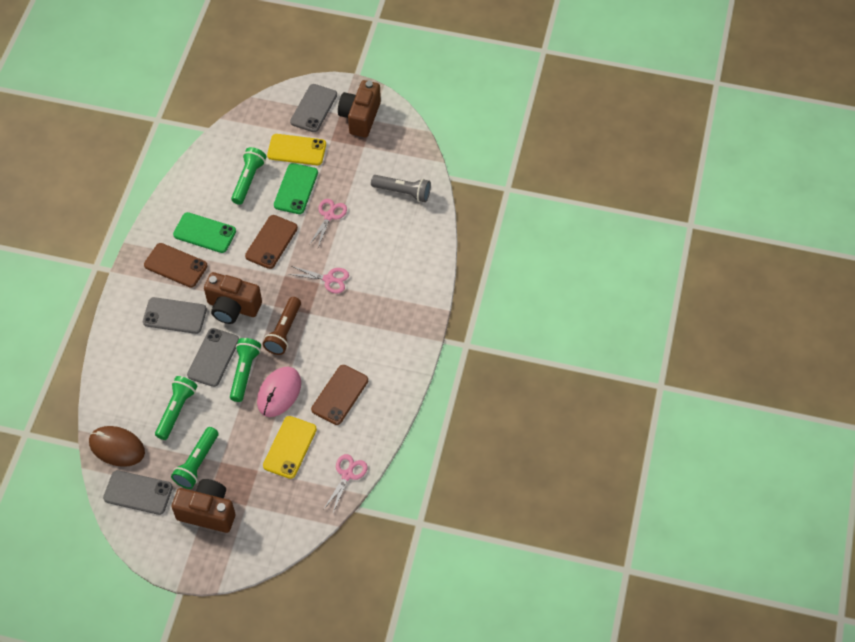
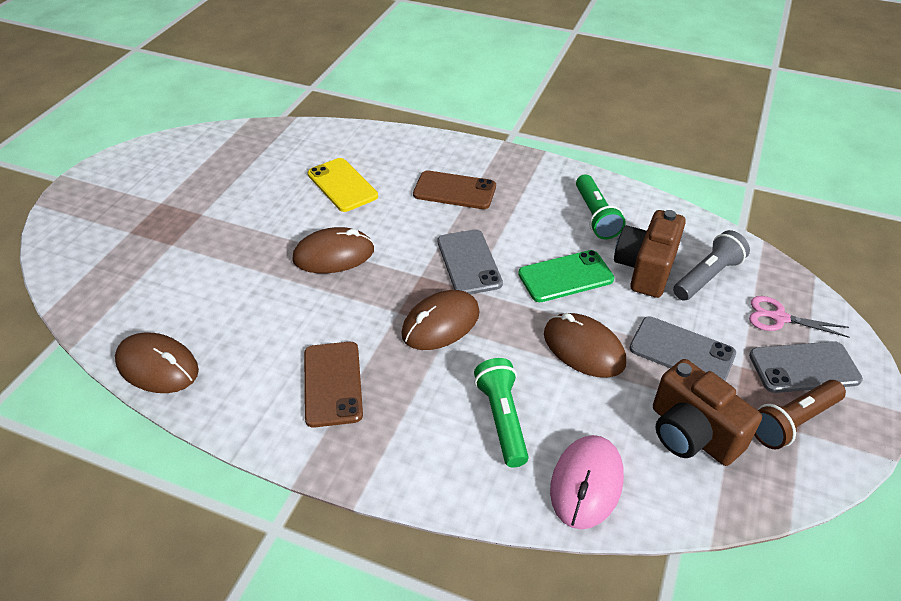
brown camera: [172,479,235,533] [204,272,262,324] [338,80,381,137] = 3 -> [614,210,686,298] [653,359,762,466] = 2
brown mouse: [89,426,145,467] = 1 -> [115,332,199,393] [292,227,374,273] [401,290,480,350] [544,313,626,378] = 4
brown phone: [144,243,208,288] [245,215,298,269] [311,365,368,425] = 3 -> [304,342,363,428] [413,170,496,209] = 2
green flashlight: [155,376,197,440] [171,427,218,489] [230,338,261,402] [231,147,267,205] = 4 -> [474,358,529,467] [576,174,626,239] = 2
green phone: [173,212,236,253] [274,163,318,214] = 2 -> [518,250,614,302] = 1
grey phone: [103,470,173,515] [143,297,207,334] [187,328,239,387] [290,84,337,132] = 4 -> [438,230,503,294] [630,317,736,381] [749,341,863,393] = 3
pink scissors: [288,266,349,294] [309,199,347,247] [323,454,368,513] = 3 -> [749,296,850,338] = 1
yellow phone: [263,416,317,479] [267,134,326,165] = 2 -> [308,158,378,212] = 1

